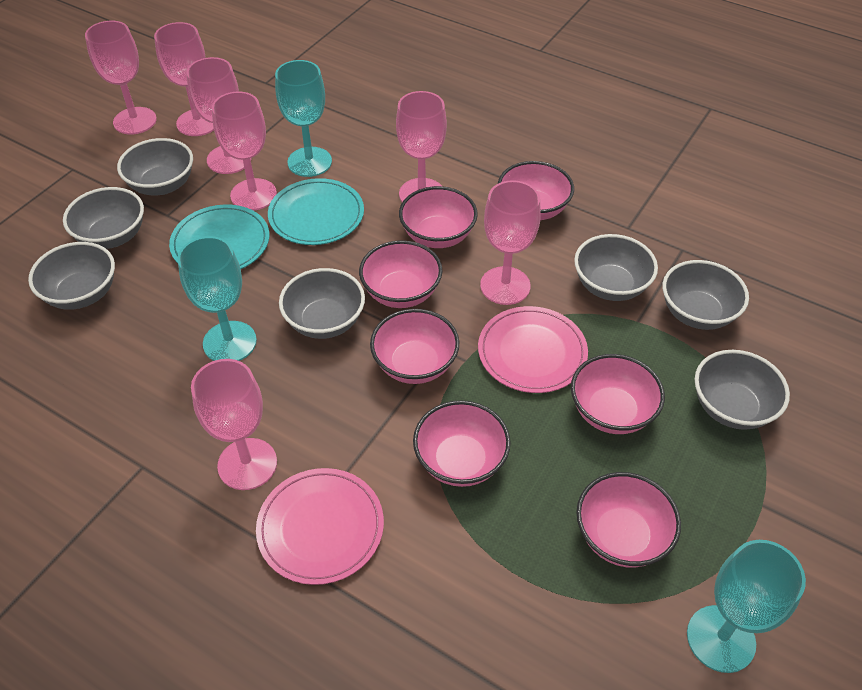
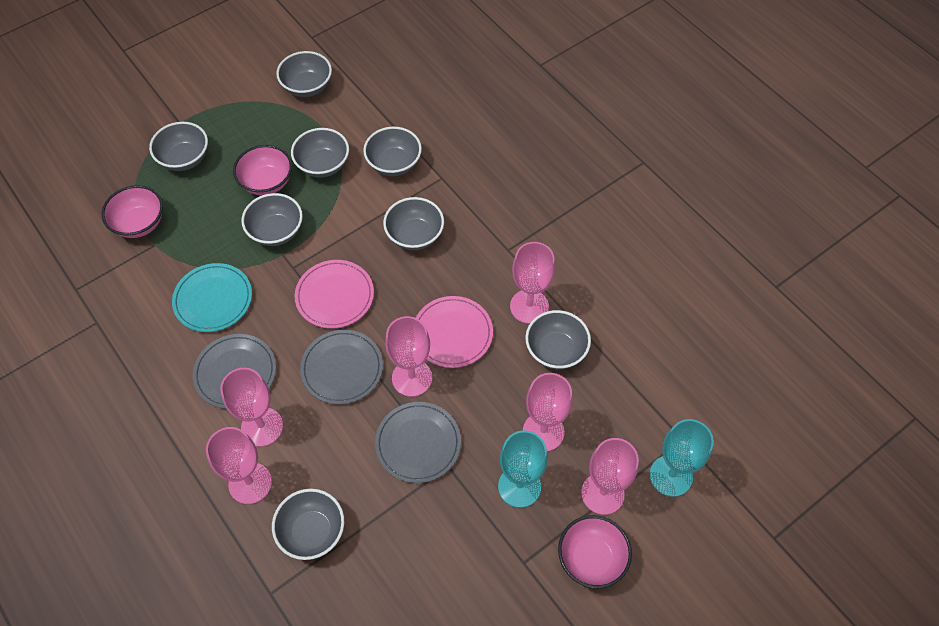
grey bowl: [28,242,115,310] [63,187,144,249] [117,138,193,195] [279,268,365,339] [574,234,658,301] [663,260,749,330] [695,350,790,430] = 7 -> [149,122,208,171] [241,193,303,246] [272,489,344,560] [276,51,332,97] [291,128,349,178] [363,127,422,176] [383,197,444,250] [525,310,591,370] = 8
grey plate: none = 0 -> [193,334,276,409] [300,330,383,404] [375,402,461,483] = 3
pink bowl: [359,240,443,308] [370,309,459,384] [399,186,478,248] [413,400,511,487] [498,161,574,220] [571,354,665,434] [576,472,681,568] = 7 -> [101,185,163,238] [233,145,292,195] [558,515,632,589] = 3
pink goblet: [85,21,157,135] [154,22,214,136] [186,57,252,174] [191,359,277,490] [212,92,277,211] [396,91,447,202] [480,180,541,305] = 7 -> [206,427,272,504] [220,368,283,447] [385,316,432,397] [510,242,555,324] [523,373,573,451] [581,438,639,515] = 6
turquoise goblet: [177,236,257,361] [275,60,332,177] [687,540,806,673] = 3 -> [498,431,548,508] [650,419,714,497] = 2
turquoise plate: [169,205,269,269] [268,178,364,245] = 2 -> [172,263,252,332] = 1

